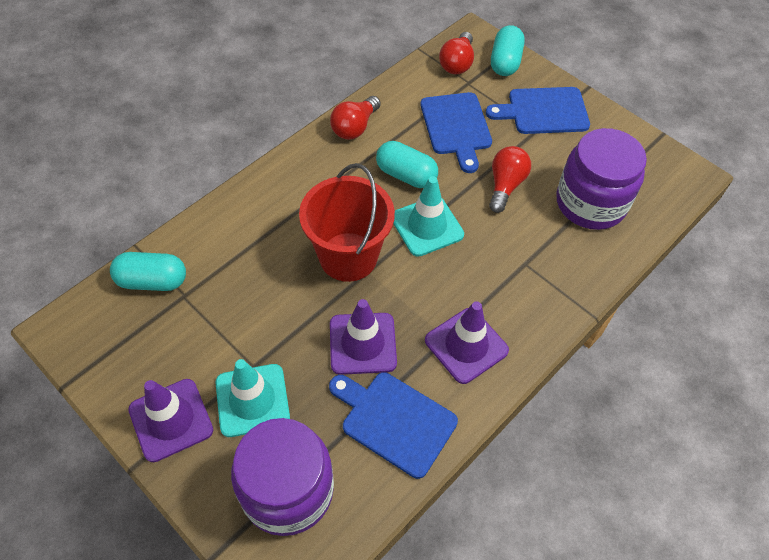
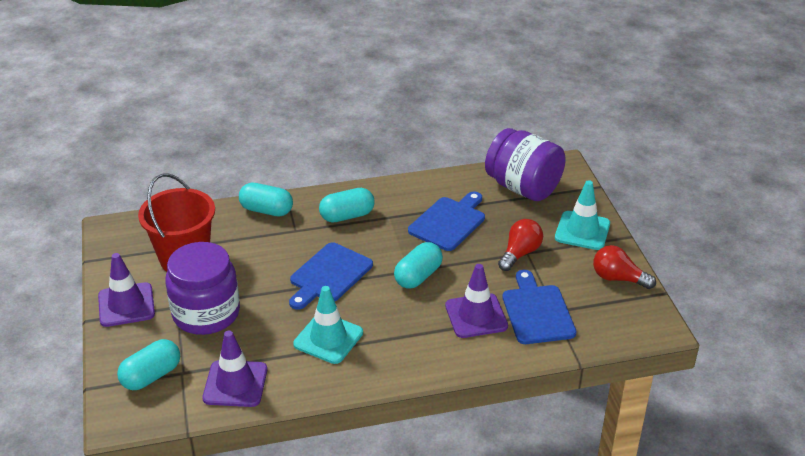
red light bulb: [330,96,381,140] [439,32,474,75] [489,146,531,213] = 3 -> [498,219,543,271] [593,245,656,289] = 2
turquoise capsule: [110,252,186,291] [376,141,438,188] [491,25,525,76] = 3 -> [117,339,180,390] [239,183,293,216] [319,188,375,223] [394,242,443,289] = 4

